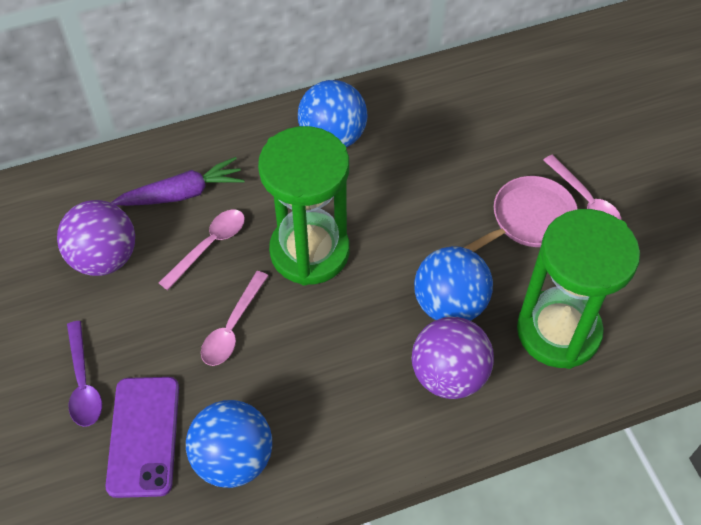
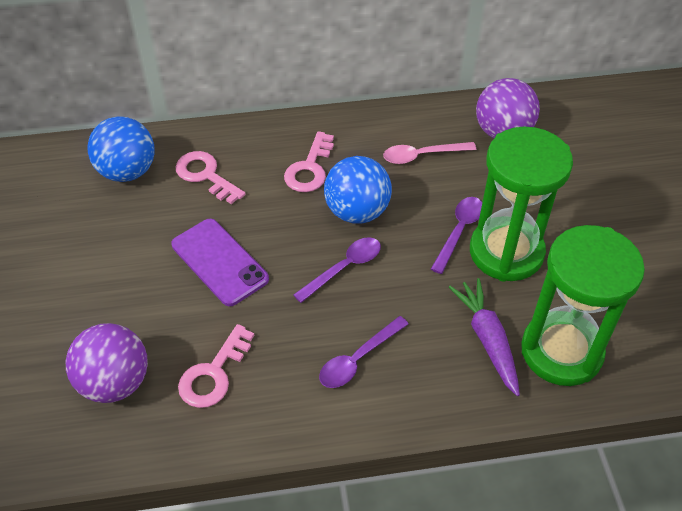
blue ball: [186,400,272,488] [298,80,367,147] [414,246,493,321] = 3 -> [88,116,155,182] [324,156,392,224] = 2
pink key: none = 0 -> [176,151,245,204] [178,324,254,408] [284,131,334,192] = 3
pink pan: [464,176,578,252] = 1 -> none = 0
pink spoon: [158,209,245,290] [201,271,268,366] [543,155,622,220] = 3 -> [383,142,476,164] = 1
purple spoon: [67,321,102,427] = 1 -> [293,237,381,303] [319,316,408,388] [431,197,482,274] = 3

